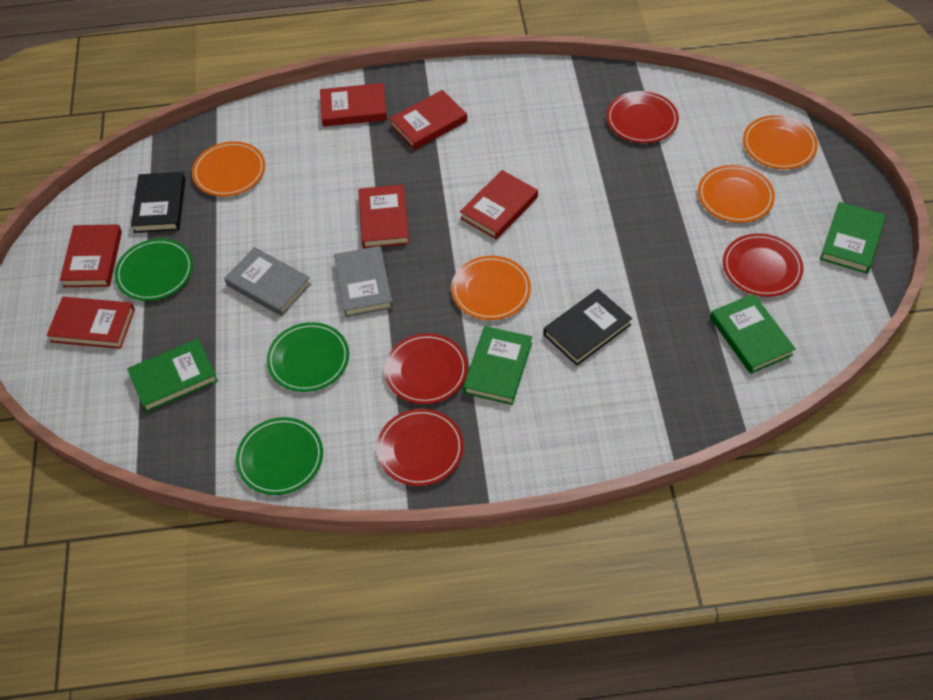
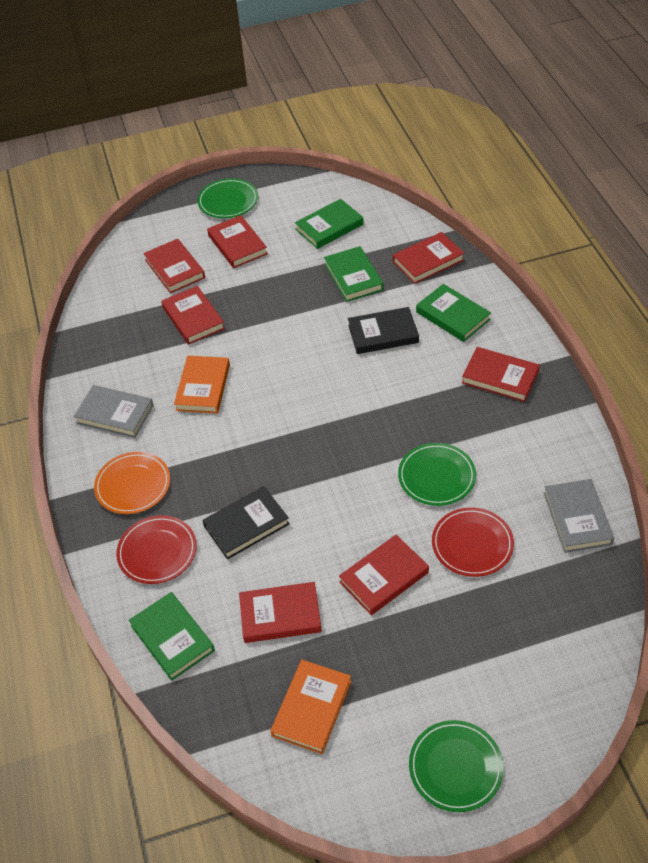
orange book: none = 0 -> [174,356,230,414] [270,660,352,754] = 2
orange plate: [192,141,265,196] [451,256,531,320] [698,165,775,223] [743,115,818,169] = 4 -> [94,452,170,514] = 1
red book: [47,297,135,349] [60,224,122,287] [320,83,387,127] [358,185,409,249] [389,90,467,150] [460,170,538,240] = 6 -> [143,239,205,294] [161,286,225,345] [207,215,268,268] [239,582,322,643] [339,535,429,615] [393,232,465,284] [462,347,540,402] = 7
red plate: [376,409,464,486] [384,333,468,404] [606,91,679,143] [723,233,804,297] = 4 -> [116,515,197,584] [432,507,514,577] = 2

